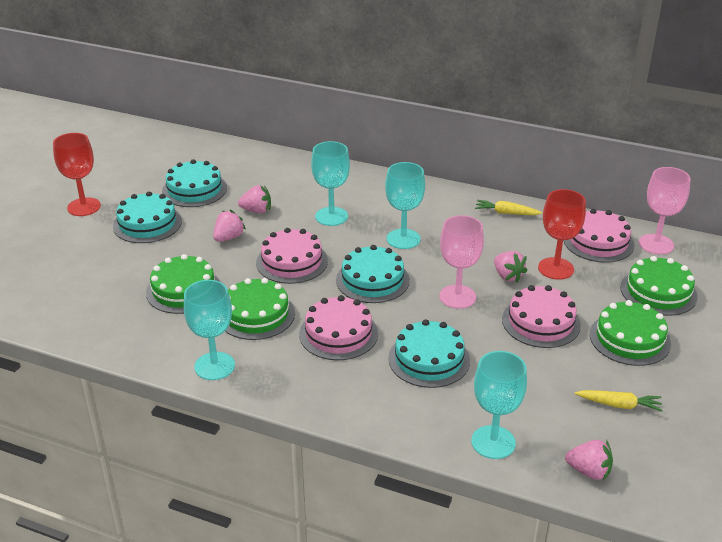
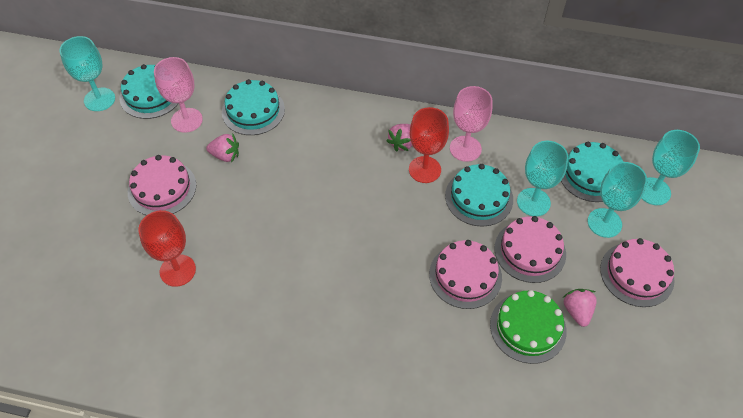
green cake: [146,254,220,314] [225,278,295,340] [590,300,671,366] [620,256,698,316] = 4 -> [490,290,567,364] = 1
pink strawberry: [213,210,246,242] [238,185,271,213] [494,251,528,282] [565,440,613,481] = 4 -> [206,134,239,163] [387,124,412,152] [562,289,597,327] = 3
yellow carrot: [475,200,542,215] [575,390,663,412] = 2 -> none = 0

